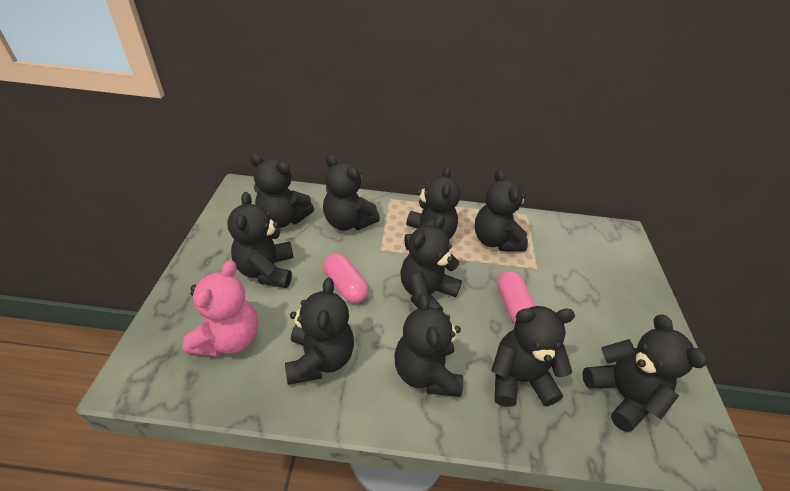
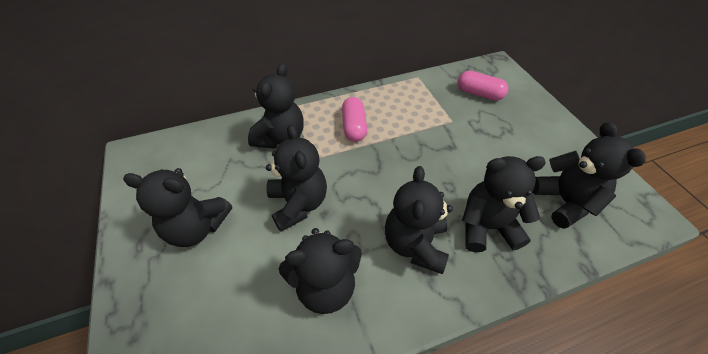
black teddy bear: [228,192,294,288] [250,154,314,228] [285,278,354,385] [323,154,380,230] [394,293,463,397] [400,216,462,311] [405,166,460,250] [475,169,528,252] [491,306,575,407] [582,315,707,432] = 10 -> [123,168,232,247] [248,63,304,149] [266,124,327,232] [279,228,362,314] [385,166,453,274] [462,156,546,252] [532,122,646,229] = 7
pink teddy bear: [183,260,258,357] = 1 -> none = 0

